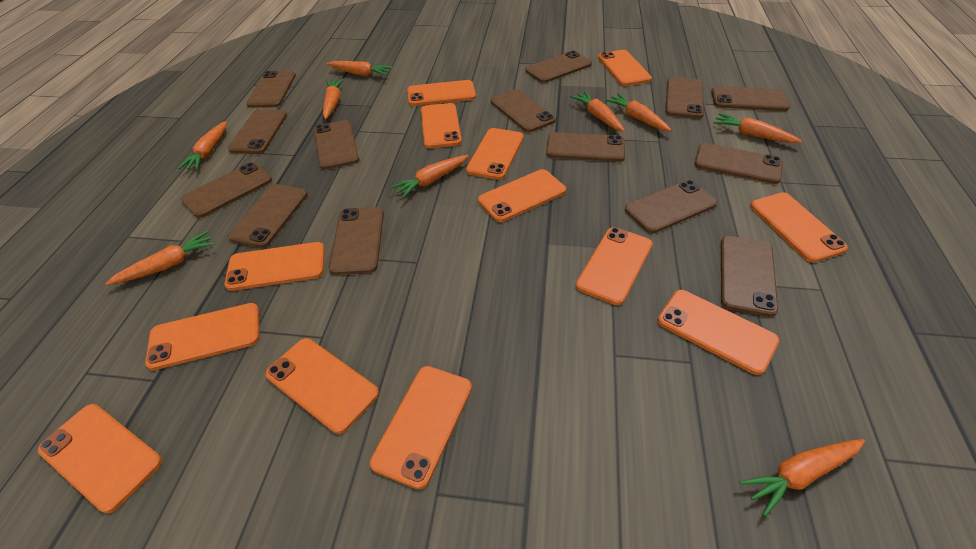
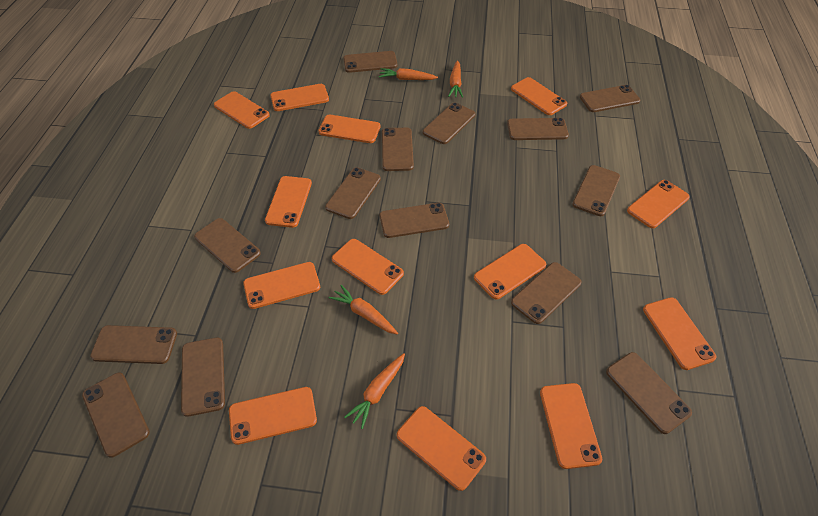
orange carrot: [105,231,215,285] [178,121,227,170] [323,79,344,119] [327,61,392,76] [391,155,469,198] [570,91,625,132] [605,93,672,131] [713,113,802,143] [739,439,865,516] = 9 -> [329,285,398,335] [344,353,405,429] [379,68,438,80] [448,60,463,98] = 4

